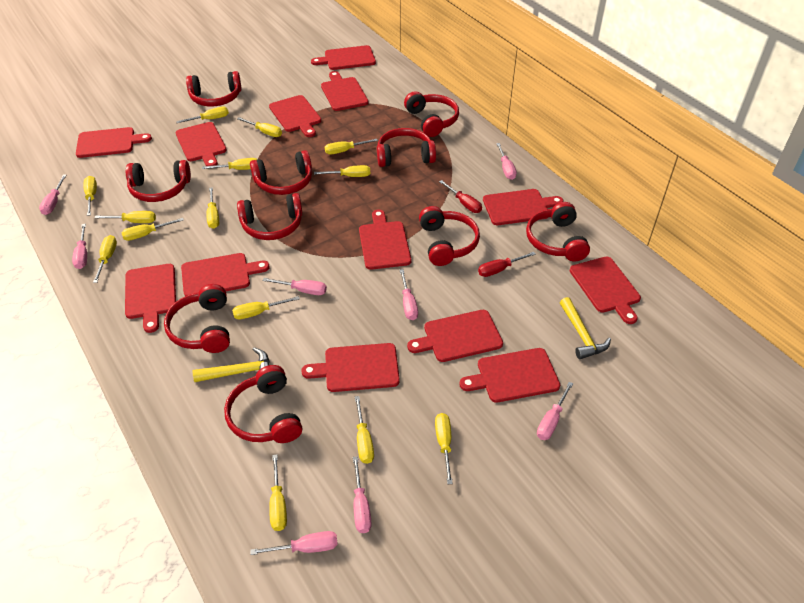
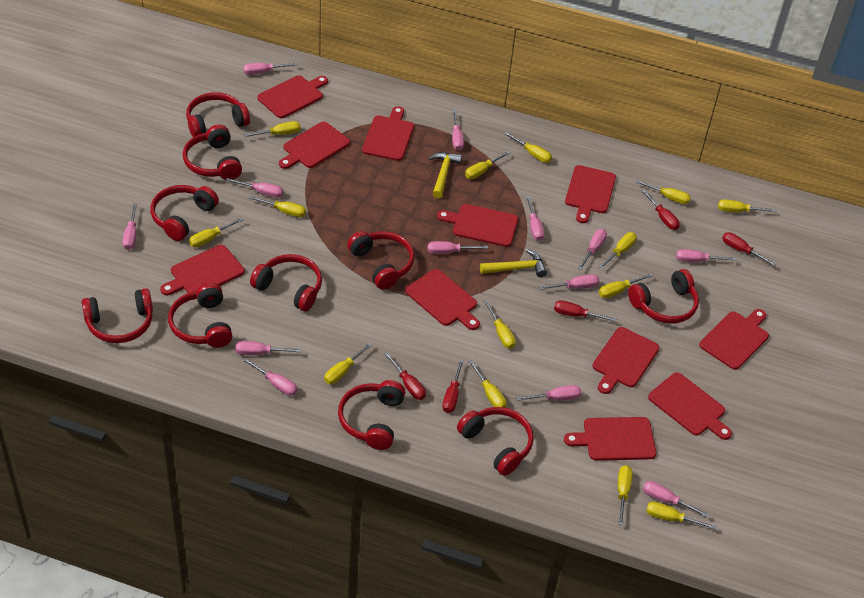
pink screwdriver: [39,175,66,215] [72,224,87,269] [250,531,338,555] [262,278,327,295] [353,456,372,533] [400,269,418,320] [496,143,517,180] [537,382,573,440] = 8 -> [123,203,137,250] [226,178,283,198] [236,341,301,355] [243,63,298,75] [243,358,297,396] [428,241,488,254] [452,110,464,151] [516,385,581,401] [526,196,544,241] [539,274,599,290] [578,229,607,270] [643,481,710,518] [676,249,736,262] = 13
red cutting board: [76,127,152,158] [125,264,176,333] [176,122,227,166] [181,253,270,296] [269,95,321,137] [301,343,400,392] [311,45,376,70] [321,71,369,111] [359,210,411,270] [407,310,503,362] [460,348,560,403] [483,189,564,225] [570,256,641,324] = 13 -> [160,245,245,296] [258,75,328,118] [279,122,350,169] [362,106,414,161] [405,269,480,330] [437,204,518,247] [564,417,657,461] [565,165,616,223] [592,327,660,394] [648,372,732,440] [699,309,769,370] = 11
red screwdriver: [439,180,482,213] [478,252,536,277] = 2 -> [384,352,426,400] [442,360,464,413] [554,300,616,322] [641,190,680,230] [722,232,776,266] = 5

